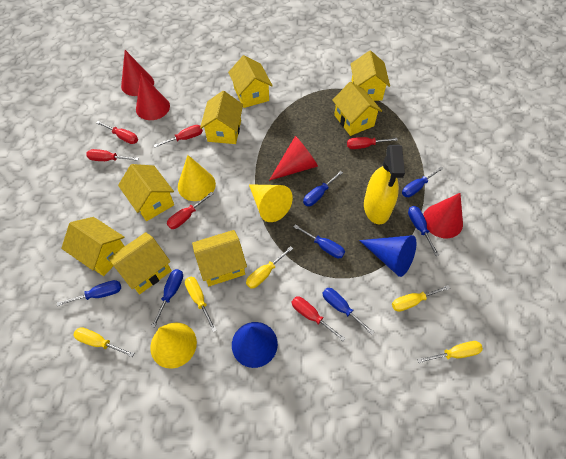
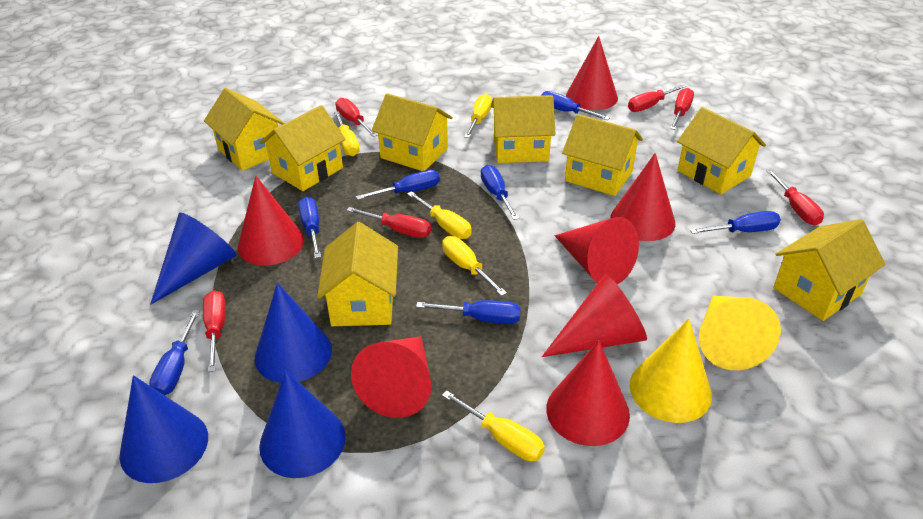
blue cone: [232,322,278,368] [359,235,416,277] = 2 -> [120,375,208,483] [150,213,236,304] [255,283,332,383] [259,370,346,478] = 4
red cone: [121,50,154,96] [136,74,170,120] [269,136,318,181] [423,193,463,238] = 4 -> [238,176,304,265] [351,336,431,418] [542,274,647,357] [546,340,630,446] [555,217,639,284] [566,36,618,110] [611,153,676,241] = 7
yellow cone: [150,323,197,369] [178,155,216,201] [249,184,293,222] = 3 -> [630,319,712,423] [699,296,781,370] = 2
yellow spray bottle: [364,145,405,224] = 1 -> none = 0

